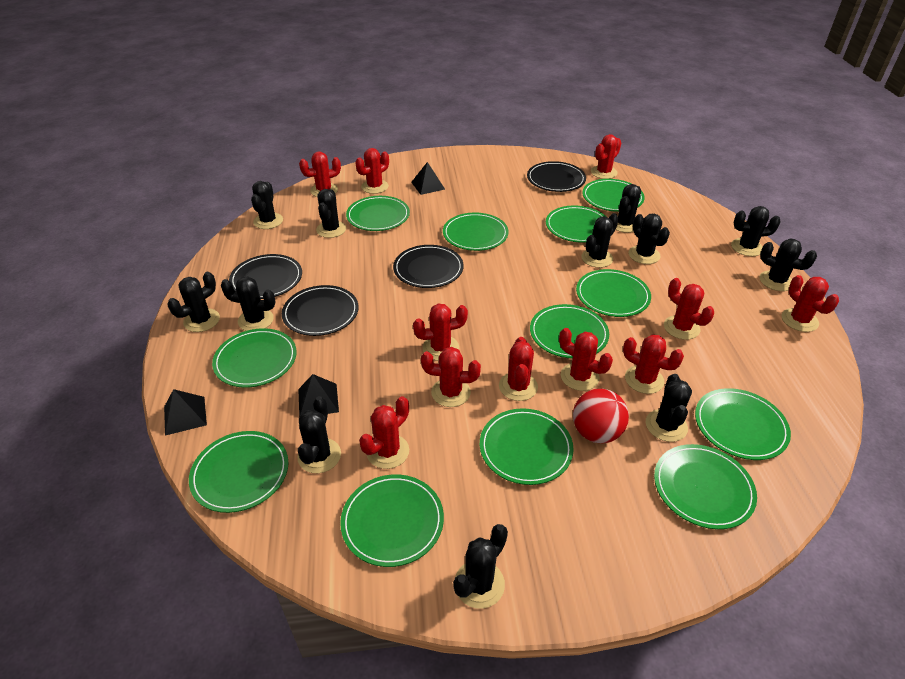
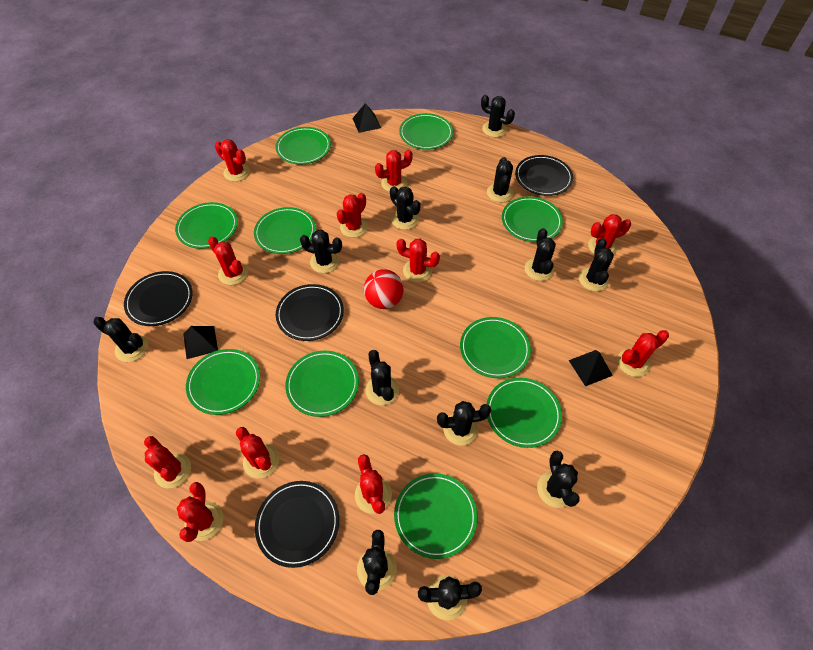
green plate: [189,431,289,513] [212,328,297,388] [340,474,444,567] [346,196,410,231] [443,213,509,251] [480,408,574,485] [530,304,609,359] [546,206,606,243] [576,269,651,317] [582,179,645,212] [654,444,757,529] [695,388,791,460] = 12 -> [175,202,238,249] [186,349,260,415] [254,207,316,254] [276,127,331,164] [285,351,359,417] [394,473,478,559] [399,113,453,150] [460,317,531,378] [487,378,562,448] [502,196,563,242] = 10

